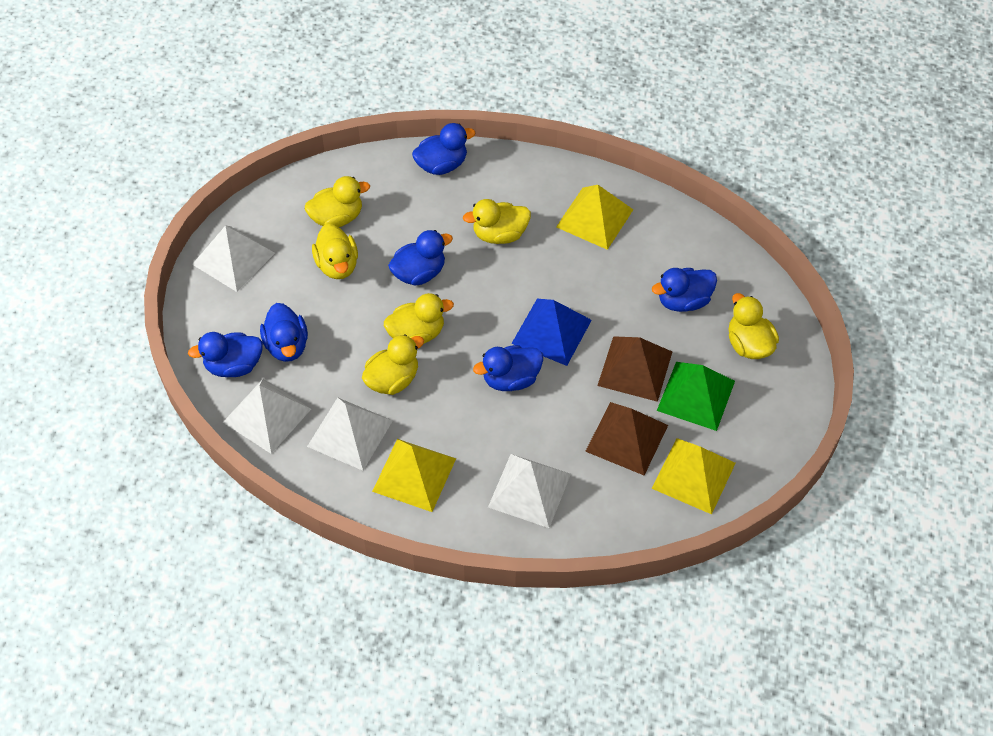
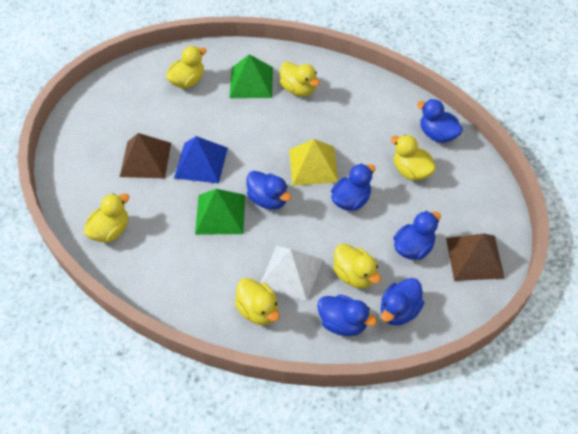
green pyramid: [657,362,735,431] = 1 -> [195,189,245,234] [230,54,273,98] = 2
white pyramid: [192,226,275,292] [223,379,311,454] [307,398,393,471] [488,454,571,528] = 4 -> [260,246,323,301] = 1
yellow pyramid: [372,439,456,512] [556,185,633,250] [651,438,736,514] = 3 -> [289,139,338,186] = 1

